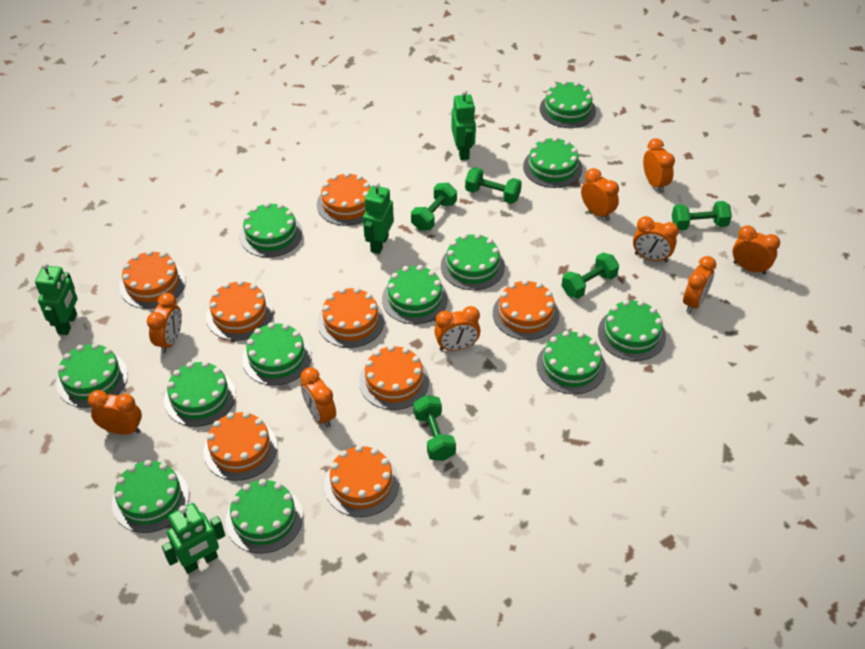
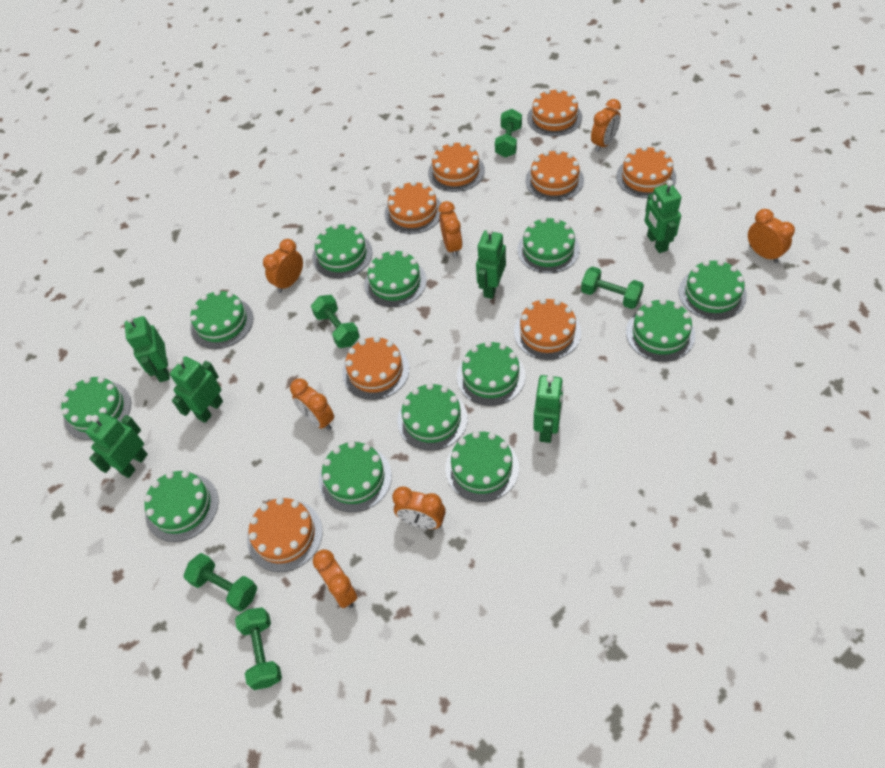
green robot: [35,263,77,335] [162,503,225,574] [363,182,394,254] [451,90,476,160] = 4 -> [85,413,148,478] [125,316,170,382] [170,356,223,423] [476,228,506,299] [533,375,564,443] [644,180,681,253] = 6
orange clock: [88,390,142,435] [147,293,182,353] [300,367,336,428] [434,306,480,351] [581,168,619,221] [633,216,679,262] [643,138,675,193] [683,256,716,313] [732,225,780,275] = 9 -> [263,239,303,293] [290,378,334,430] [313,549,357,608] [392,486,446,529] [439,201,463,257] [591,99,621,152] [748,209,795,263] = 7

